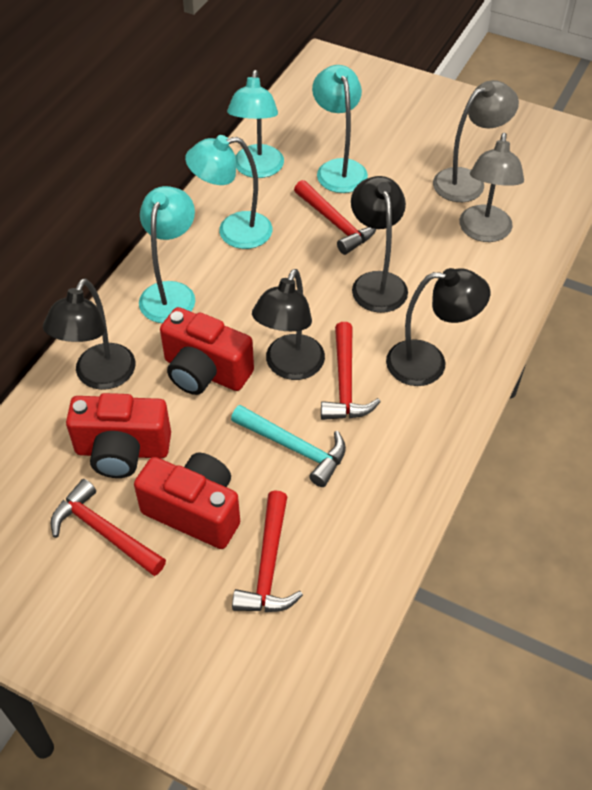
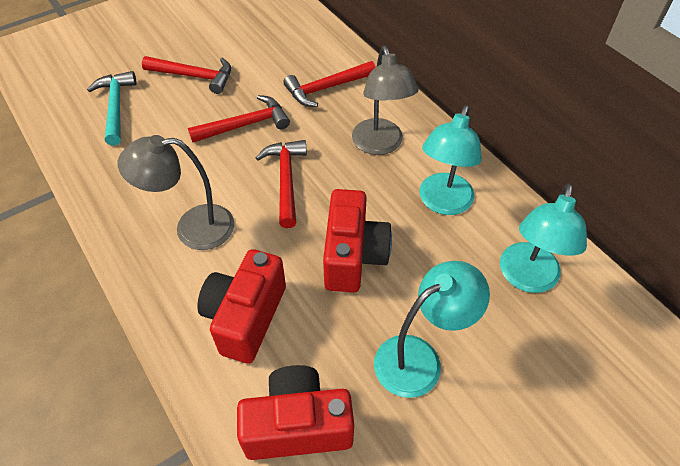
black lamp: [43,278,136,390] [252,269,325,380] [351,176,408,313] [386,268,490,386] = 4 -> none = 0
turquoise lamp: [139,186,195,323] [185,135,272,249] [227,70,284,178] [312,65,368,193] = 4 -> [374,261,490,398] [419,105,482,215] [500,184,587,293] = 3

